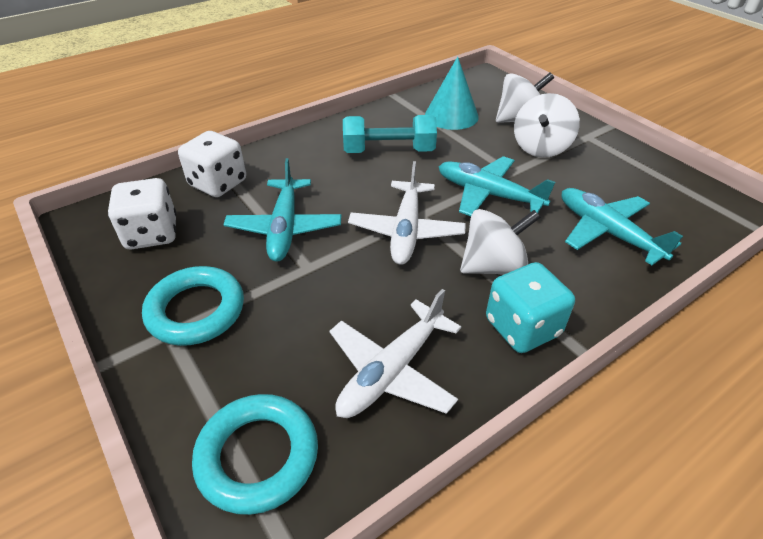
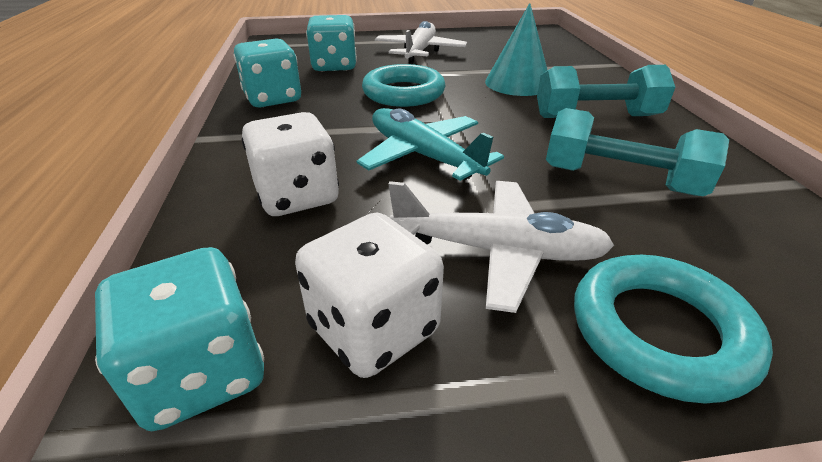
turquoise dice: [486,262,575,353] = 1 -> [95,247,264,431] [234,38,301,107] [306,15,357,71] = 3
turquoise dumbbell: [343,115,437,153] = 1 -> [537,65,675,118] [546,108,729,196] = 2
turquoise plane: [224,158,341,262] [439,156,555,216] [561,188,683,265] = 3 -> [357,108,504,181] = 1
white spinning top: [460,209,541,275] [496,73,554,123] [514,93,580,158] = 3 -> none = 0

